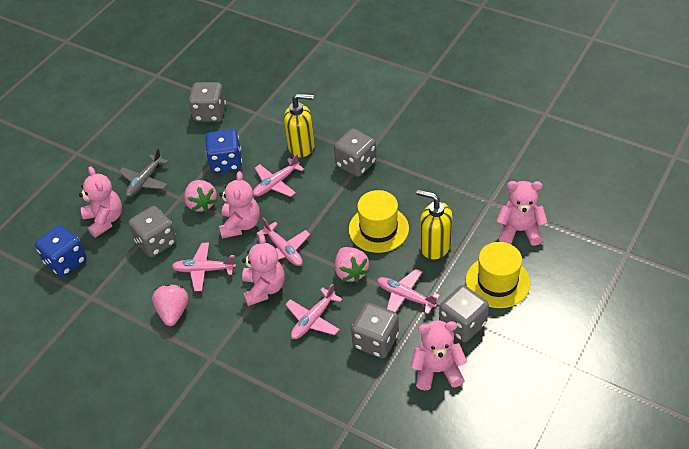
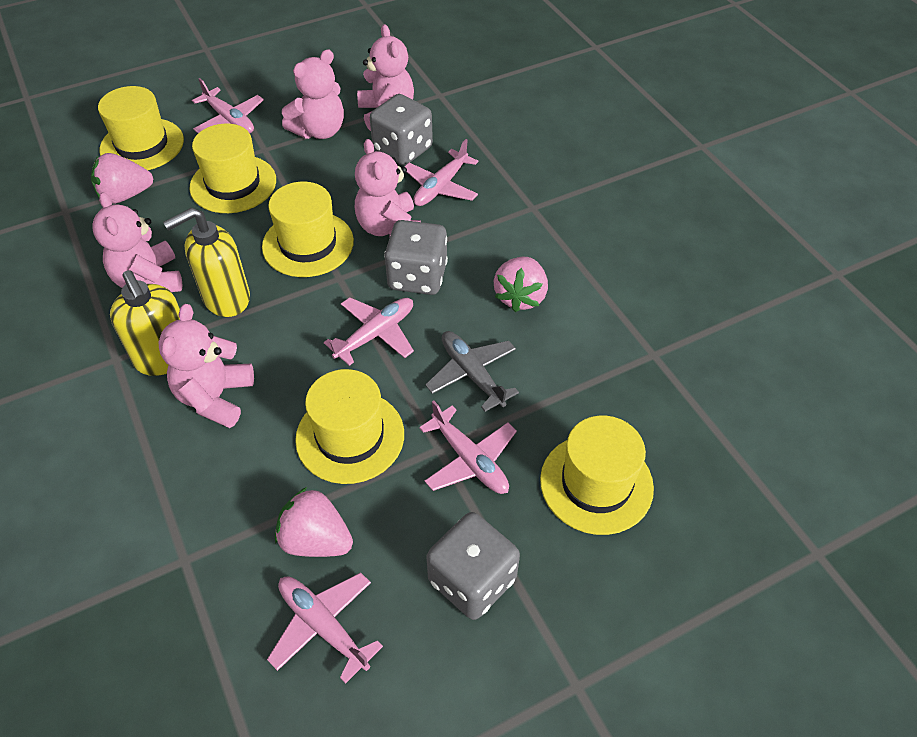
blue dice: [35,225,87,277] [206,129,242,173] = 2 -> none = 0
grey dice: [128,206,177,257] [189,82,226,122] [334,129,377,177] [351,303,399,358] [439,285,489,342] = 5 -> [370,94,433,165] [384,220,448,295] [426,512,520,620] = 3
yellow hat: [349,190,409,253] [466,242,530,308] = 2 -> [98,86,184,170] [189,123,276,213] [262,182,354,277] [295,369,404,484] [540,416,654,535] = 5

